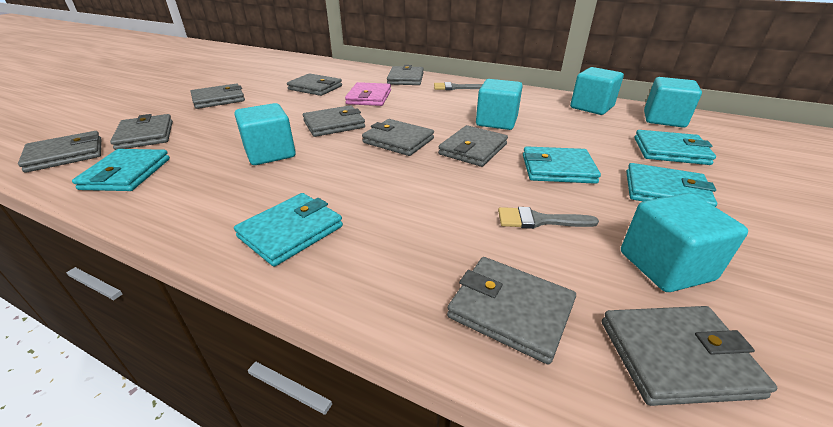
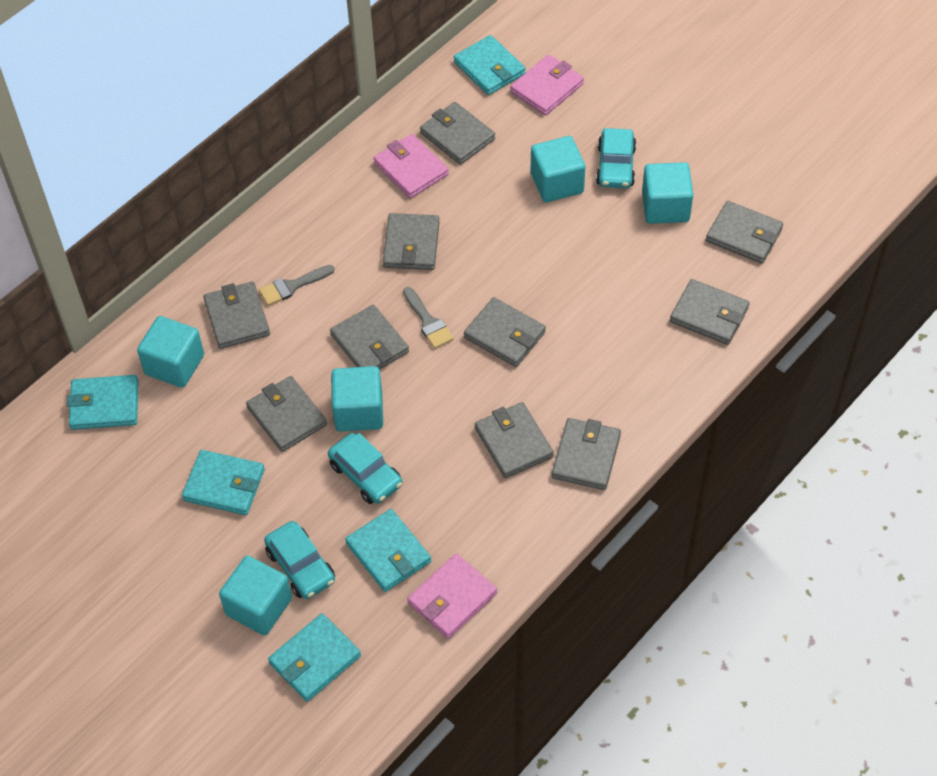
pink wallet: [345,82,391,106] = 1 -> [373,134,449,198] [407,553,497,639] [510,55,584,115] = 3
turquoise car: none = 0 -> [264,521,335,599] [328,433,403,504] [596,128,636,188] = 3

